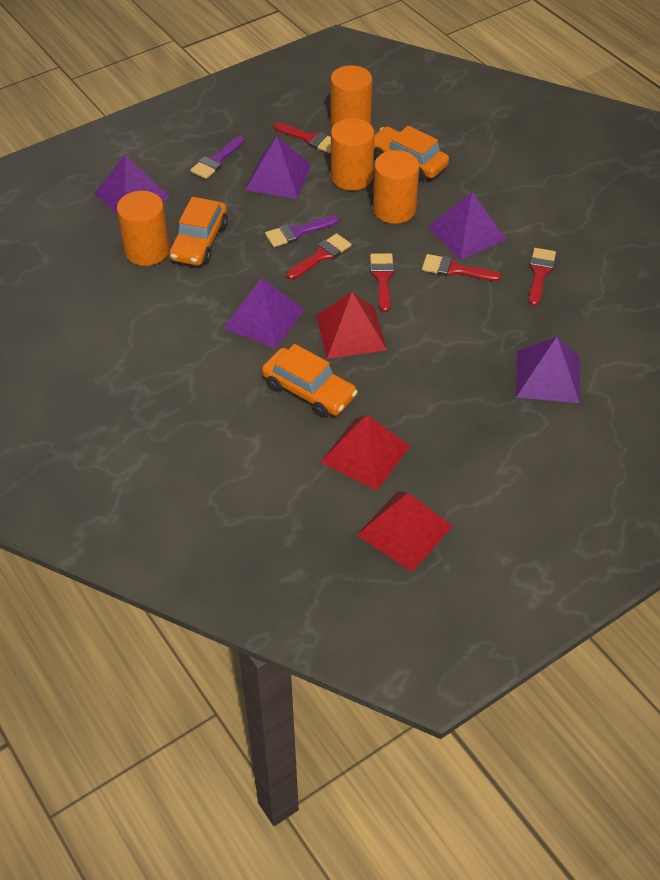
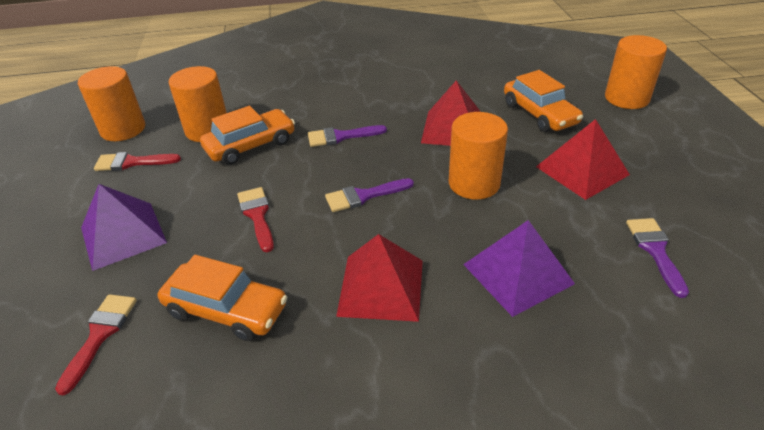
purple brush: [190,136,245,179] [265,216,339,247] = 2 -> [308,125,387,147] [325,178,414,212] [626,218,689,298] = 3
purple pyramid: [94,155,170,215] [224,278,304,348] [245,136,311,199] [428,192,506,260] [516,337,580,403] = 5 -> [81,184,167,271] [463,220,575,317] = 2
red brush: [274,122,331,153] [287,233,351,280] [370,253,394,312] [422,254,501,281] [529,248,556,306] = 5 -> [55,294,137,395] [94,152,181,171] [237,187,274,252] = 3

